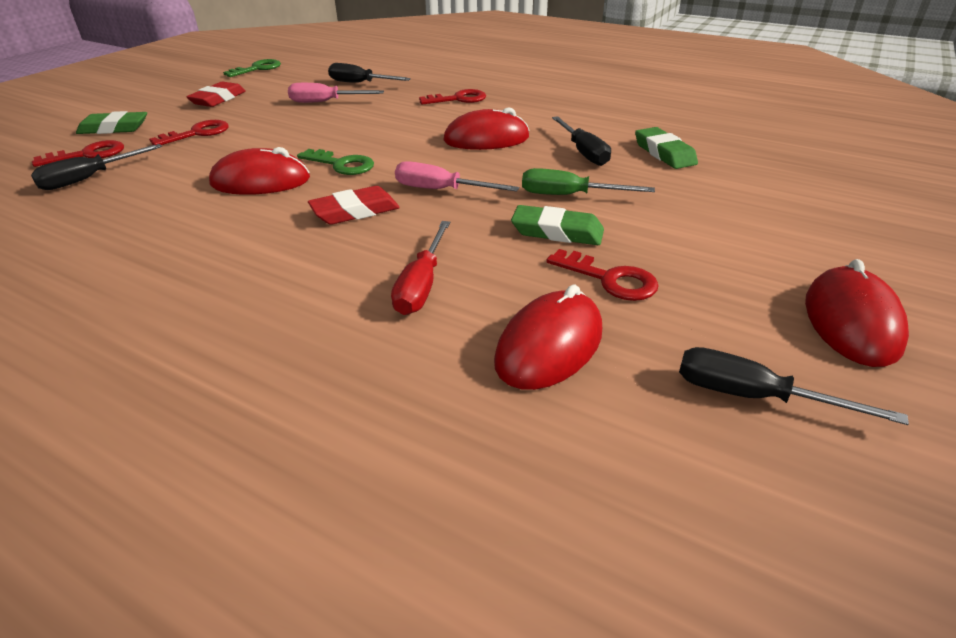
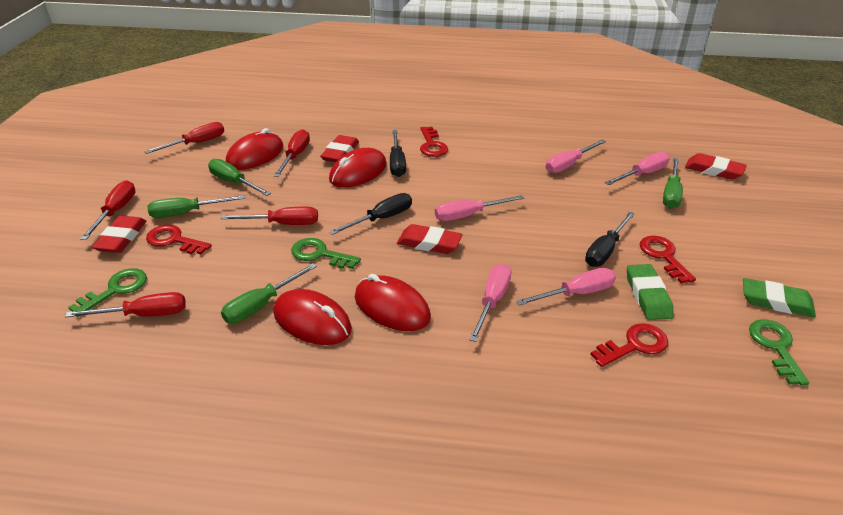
black screwdriver: [31,144,162,190] [328,63,411,83] [552,116,611,166] [679,347,909,425] = 4 -> [329,193,412,235] [390,130,406,177] [585,212,635,267] = 3
green eraser: [76,111,147,134] [511,205,604,245] [635,127,698,169] = 3 -> [627,264,674,320] [743,278,816,317] = 2
green key: [223,59,281,77] [297,149,374,175] = 2 -> [68,268,147,317] [291,238,361,269] [749,319,809,385] = 3
green screwdriver: [522,168,655,195] = 1 -> [147,195,245,218] [208,159,271,196] [221,263,317,323] [663,158,683,209] = 4
pink screwdriver: [288,83,384,103] [395,161,519,191] = 2 -> [435,195,524,221] [469,264,511,342] [516,268,616,306] [546,140,606,173] [605,152,670,185] = 5
red eraser: [186,82,246,107] [308,186,400,225] = 2 -> [92,216,146,253] [320,135,359,162] [397,224,462,254] [685,153,747,180] = 4
red screwdriver: [391,221,450,315] = 1 -> [65,292,186,318] [80,180,135,240] [144,122,224,154] [221,207,318,225] [274,129,310,177] = 5

